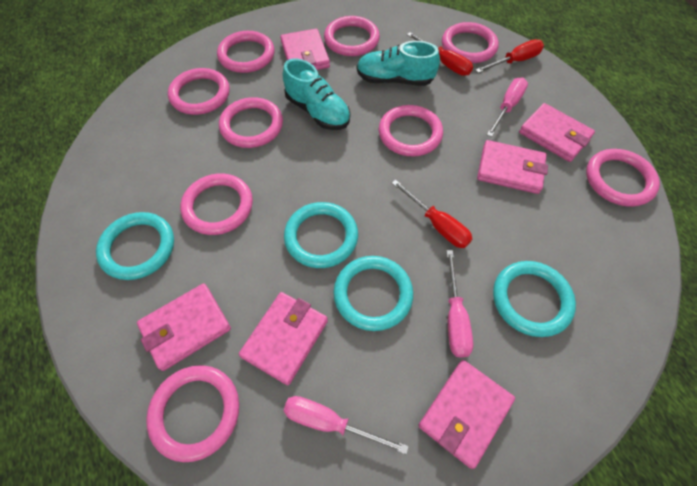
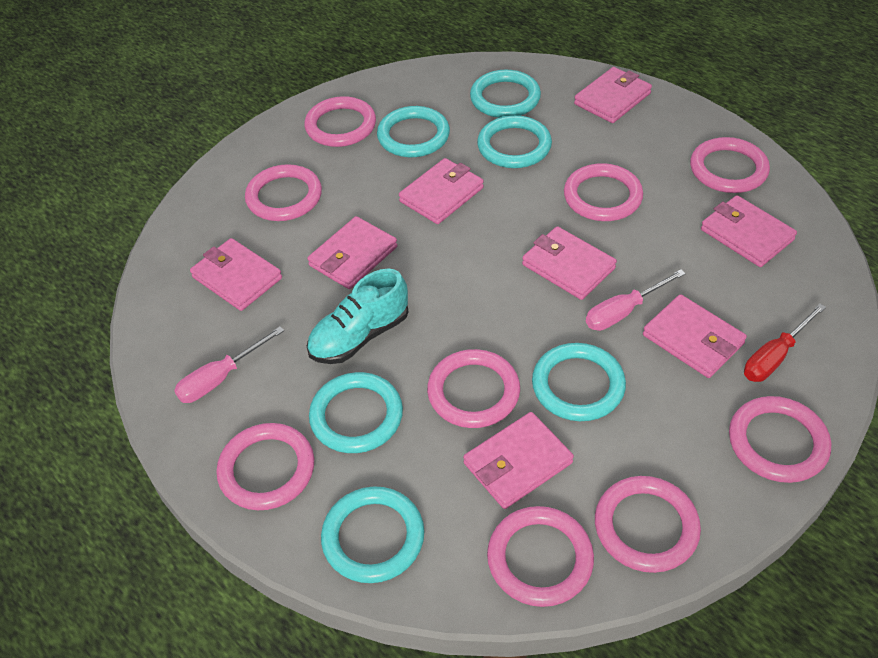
pink screwdriver: [283,396,409,455] [446,250,473,358] [487,77,528,137] = 3 -> [174,326,284,403] [586,269,686,331] = 2
pink wallet: [137,283,231,371] [239,292,328,385] [280,29,330,70] [418,360,515,469] [477,140,548,194] [519,103,595,162] = 6 -> [190,238,282,311] [307,216,397,289] [399,158,484,224] [463,412,574,509] [522,226,617,300] [574,67,652,123] [643,294,747,378] [701,195,797,267] = 8
red screwdriver: [392,180,472,248] [407,32,473,76] [476,39,544,73] = 3 -> [744,303,826,382] = 1
turquoise ring: [96,212,174,280] [284,202,358,268] [334,256,413,331] [493,261,576,337] = 4 -> [309,372,403,453] [321,487,424,583] [377,106,450,157] [470,70,541,118] [477,115,552,168] [532,343,626,421] = 6
turquoise shoe: [283,58,350,130] [357,41,440,86] = 2 -> [307,269,408,364] = 1

